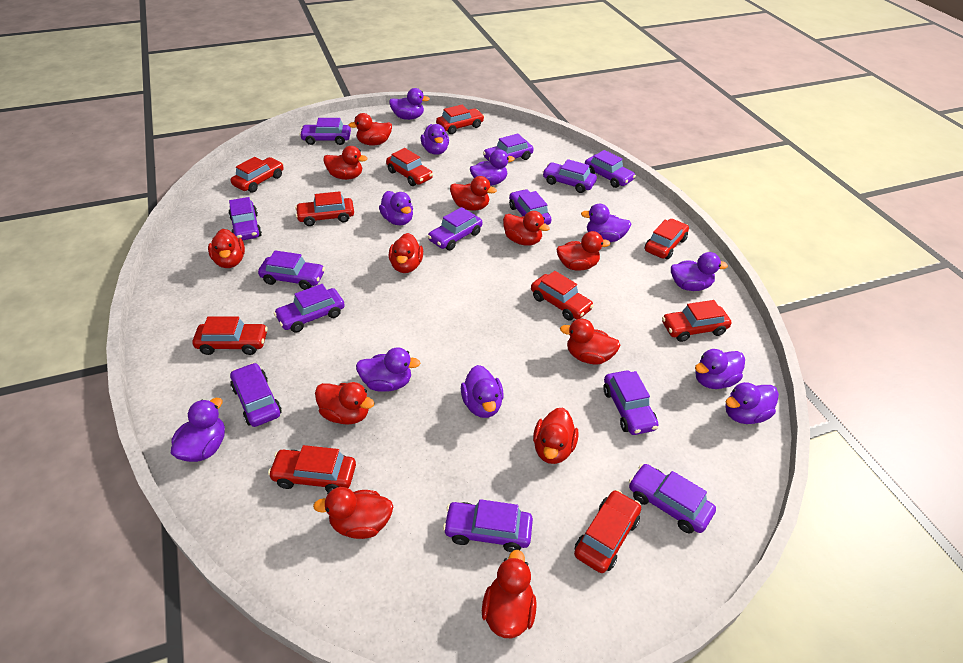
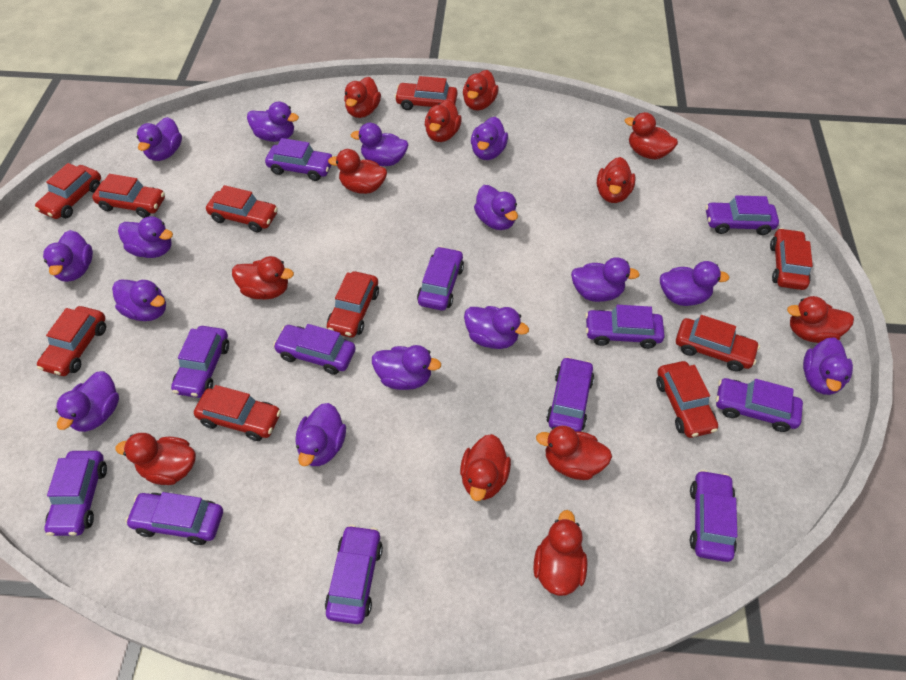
purple car: [229,197,262,240] [230,363,282,427] [258,250,325,290] [274,284,345,333] [299,118,351,145] [428,207,482,250] [443,499,533,552] [483,133,534,162] [509,189,551,225] [543,159,597,193] [585,150,636,188] [603,370,659,435] [629,464,716,533] = 13 -> [44,451,107,536] [125,492,223,545] [171,326,229,398] [265,138,333,181] [273,324,356,375] [325,525,383,624] [417,246,464,310] [546,357,594,432] [585,305,665,349] [690,470,737,562] [706,195,779,235] [716,378,803,432] = 12
purple duck: [171,398,225,462] [356,347,420,392] [379,191,413,225] [389,88,430,120] [421,124,449,155] [461,365,504,418] [470,149,515,186] [581,204,631,242] [671,252,728,291] [695,349,745,389] [726,382,779,424] = 11 -> [43,230,93,282] [55,371,119,432] [112,279,166,321] [118,216,173,258] [137,117,182,161] [247,101,299,142] [296,403,346,466] [350,123,408,166] [372,345,441,390] [464,306,529,349] [471,117,508,160] [474,185,518,230] [571,257,640,302] [660,261,730,306] [803,337,853,395] = 15

